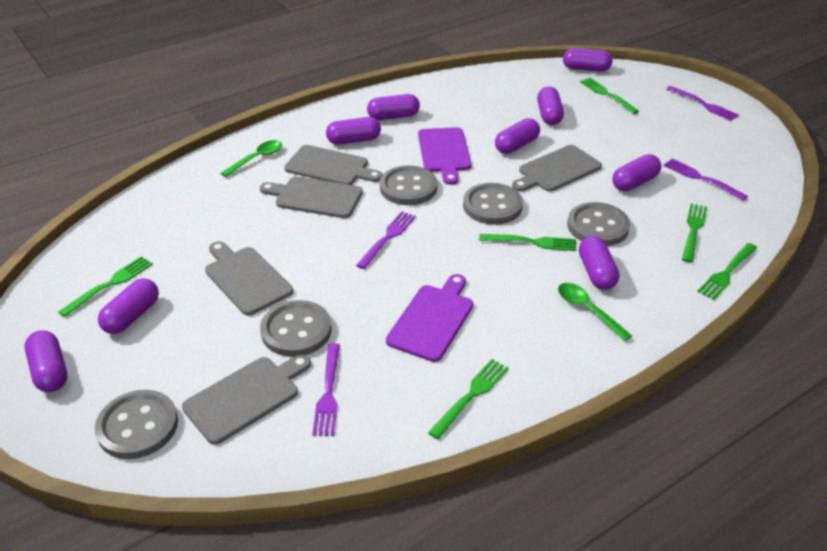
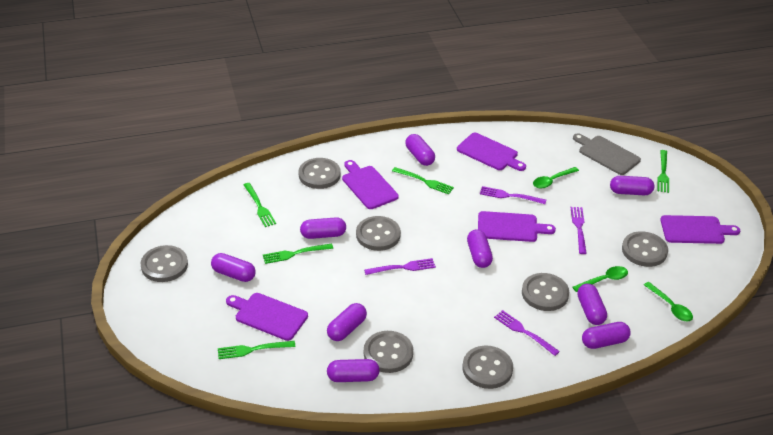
green fork: [58,256,153,317] [428,359,509,439] [479,234,577,251] [580,78,639,114] [682,203,707,262] [697,243,757,300] = 6 -> [218,341,295,359] [244,183,276,227] [263,243,333,264] [392,167,454,194] [657,150,669,193] = 5
green spoon: [220,140,282,177] [558,283,632,341] = 2 -> [533,167,579,188] [572,266,628,292] [644,282,693,321] = 3
grey button: [95,390,178,459] [260,300,332,357] [380,165,438,205] [463,183,523,225] [567,202,630,246] = 5 -> [141,245,188,282] [299,158,341,189] [356,216,401,251] [364,331,413,373] [463,346,513,389] [522,273,569,311] [622,231,668,267] = 7
grey cutting board: [182,354,311,445] [205,241,293,316] [260,176,363,218] [284,145,383,185] [512,145,602,192] = 5 -> [573,133,641,175] = 1
purple cutting board: [386,274,473,362] [418,127,471,185] = 2 -> [226,293,308,341] [342,160,399,209] [457,133,526,171] [478,211,556,242] [660,215,740,244] = 5

